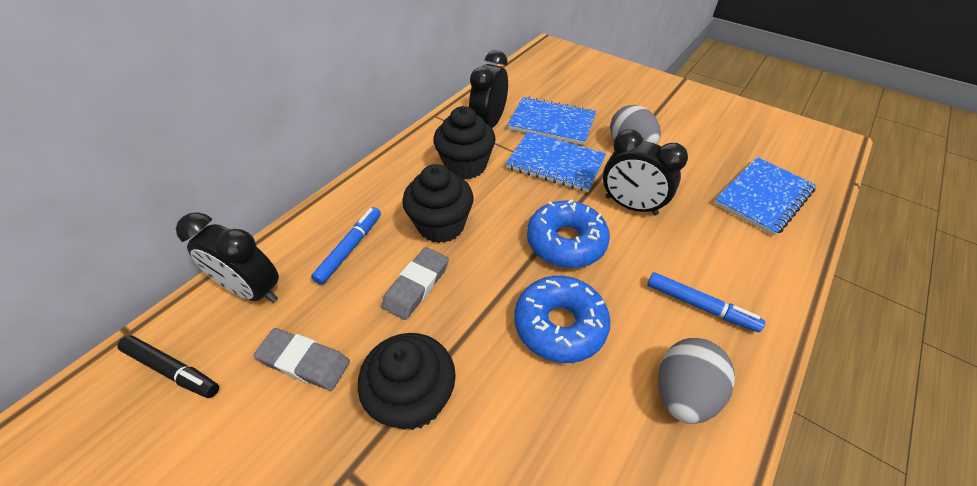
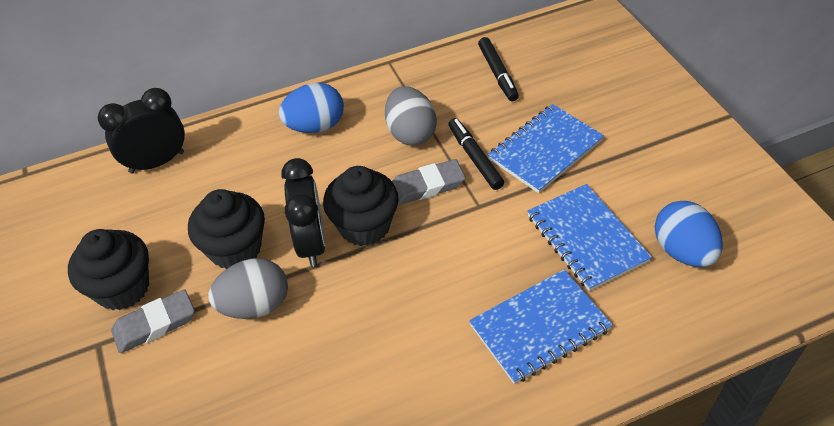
black clock: [176,212,279,303] [469,50,508,128] [603,129,688,216] = 3 -> [98,88,185,174] [281,158,325,267] = 2
black marker: [117,335,219,398] = 1 -> [449,118,504,190] [478,37,519,101] = 2
blue donut: [514,276,611,363] [527,199,610,268] = 2 -> none = 0
blue egg: none = 0 -> [279,83,344,133] [655,201,723,267] = 2
blue marker: [311,207,381,285] [647,272,765,332] = 2 -> none = 0

